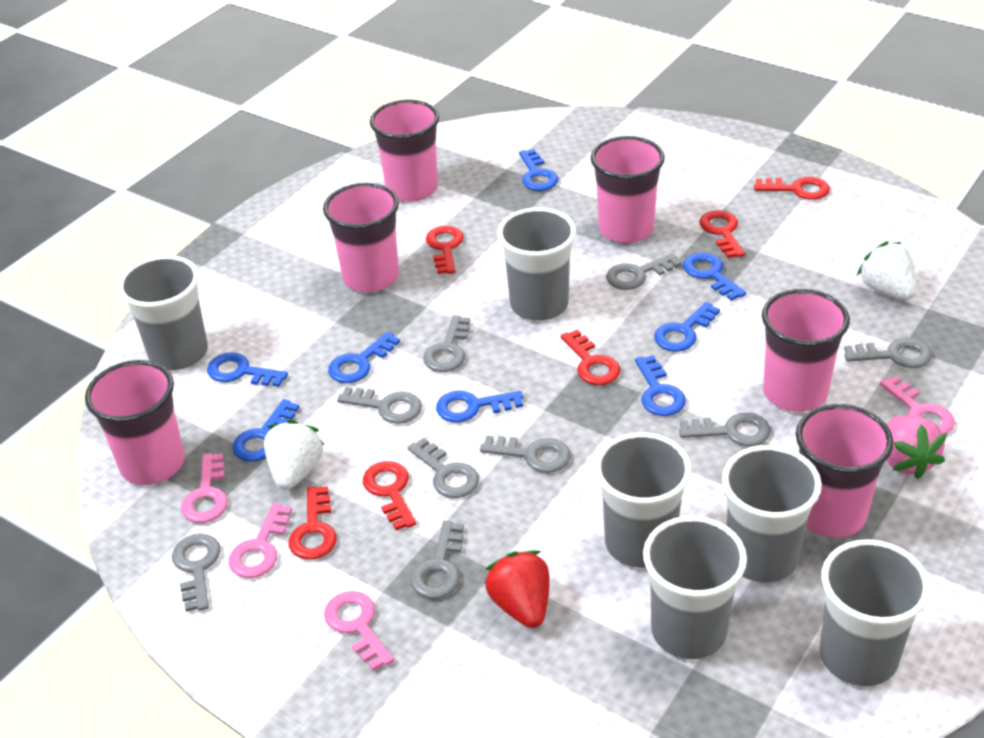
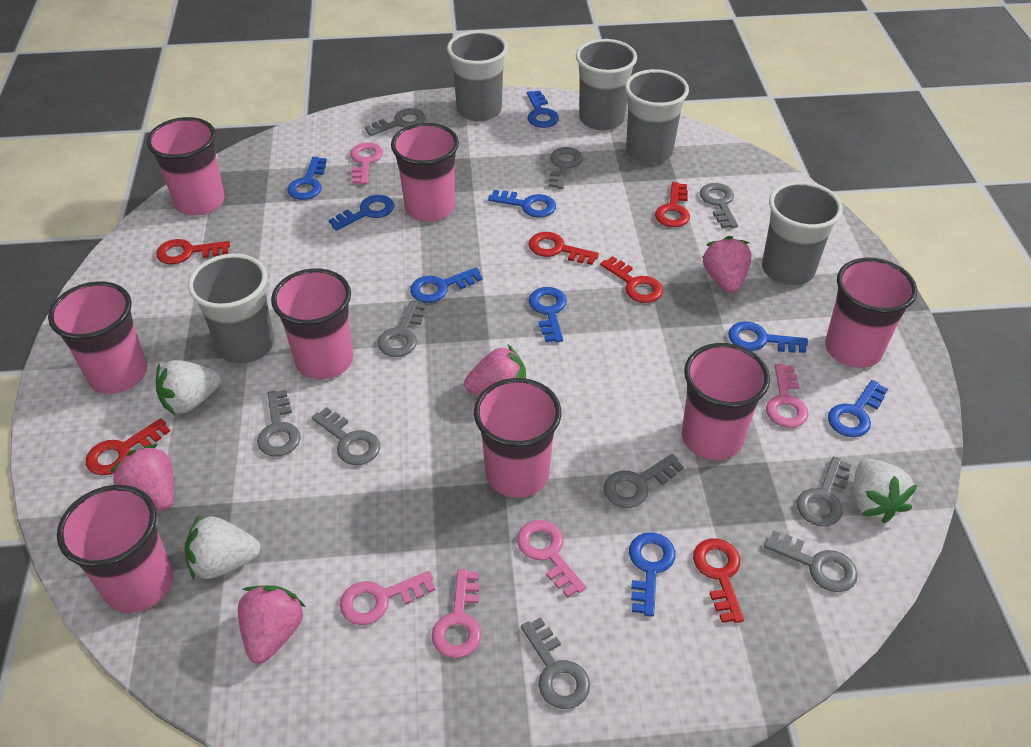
blue key: [207,352,288,387] [232,399,300,462] [328,332,400,383] [436,391,523,423] [519,149,558,191] [635,355,686,416] [654,302,720,352] [683,253,746,301] = 8 -> [287,157,327,200] [329,195,394,231] [410,267,483,303] [488,190,556,218] [527,91,559,128] [529,287,567,342] [629,532,676,617] [728,321,808,353] [828,380,888,437] = 9
grey cup: [118,255,208,370] [497,207,576,321] [595,433,692,568] [643,516,747,659] [722,445,822,582] [820,539,930,686] = 6 -> [188,254,274,364] [447,31,508,122] [576,39,637,130] [625,69,689,164] [762,181,843,285] = 5
grey key: [172,534,221,612] [337,387,422,424] [407,438,479,498] [410,521,464,599] [423,315,470,372] [480,436,571,473] [606,253,681,290] [679,413,771,446] [844,338,932,368] = 9 -> [257,390,301,457] [312,407,380,465] [365,108,426,136] [378,300,426,357] [521,617,590,709] [549,147,583,189] [604,454,684,508] [700,183,738,228] [764,531,858,592] [797,456,852,526] = 10
pink cup: [85,360,185,485] [323,183,399,292] [370,99,439,202] [590,136,665,243] [762,289,850,412] [796,404,893,538] = 6 -> [48,281,147,394] [57,485,173,613] [147,117,225,215] [271,268,353,380] [391,123,459,221] [474,378,561,498] [682,343,770,460] [825,258,917,368] = 8
pink key: [181,453,228,523] [229,503,292,578] [324,591,394,671] [880,376,955,434] = 4 -> [340,571,435,625] [350,142,383,185] [432,569,481,658] [517,520,586,598] [766,364,809,428] = 5
pink strawberry: [887,415,947,479] = 1 -> [110,444,174,511] [238,585,306,664] [464,345,526,395] [702,236,752,293] = 4
red strawberry: [484,550,550,628] = 1 -> none = 0
white strawberry: [264,420,324,490] [857,241,917,300] = 2 -> [156,360,221,415] [185,516,261,579] [854,459,917,523] = 3

